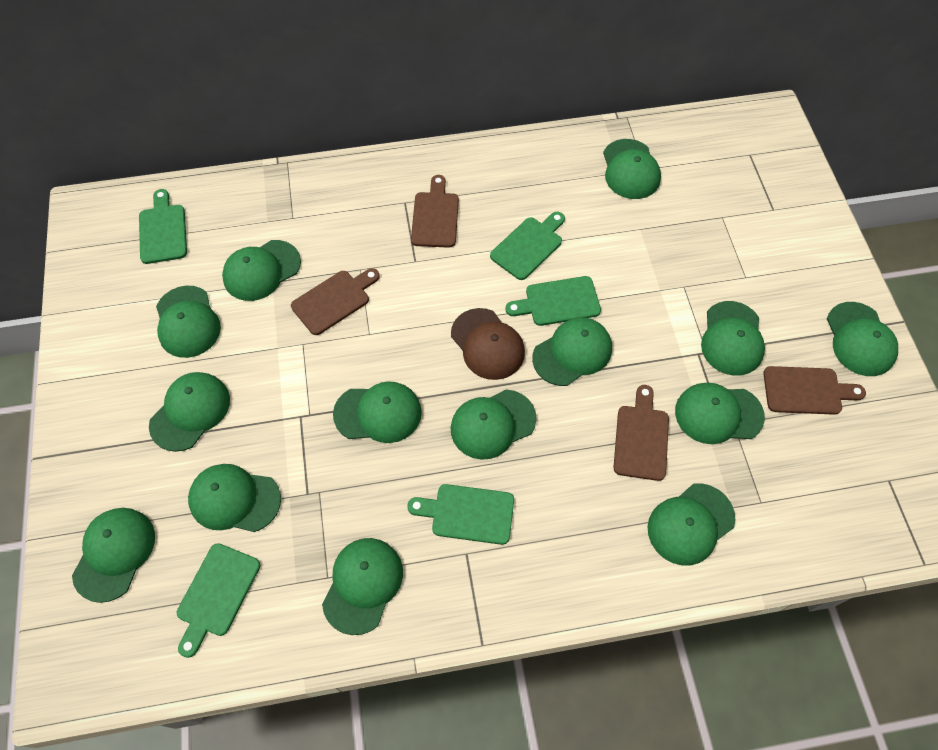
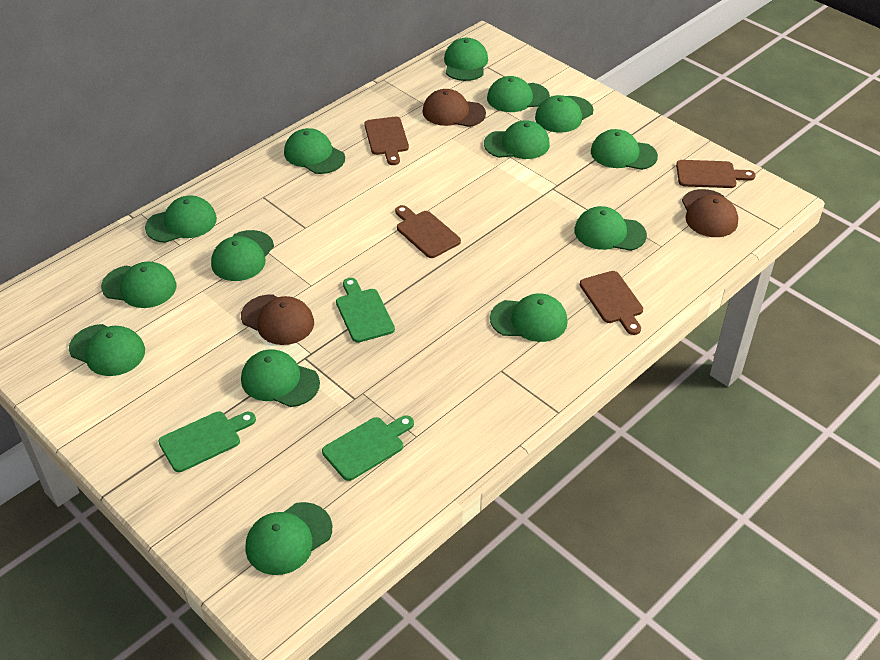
brown cap: [451,308,525,380] = 1 -> [241,294,314,345] [422,89,486,127] [682,189,738,237] = 3
green cutting board: [139,189,187,264] [177,543,260,658] [407,484,514,545] [490,212,565,280] [506,276,601,326] = 5 -> [158,411,256,472] [322,415,414,481] [336,278,395,343] = 3

